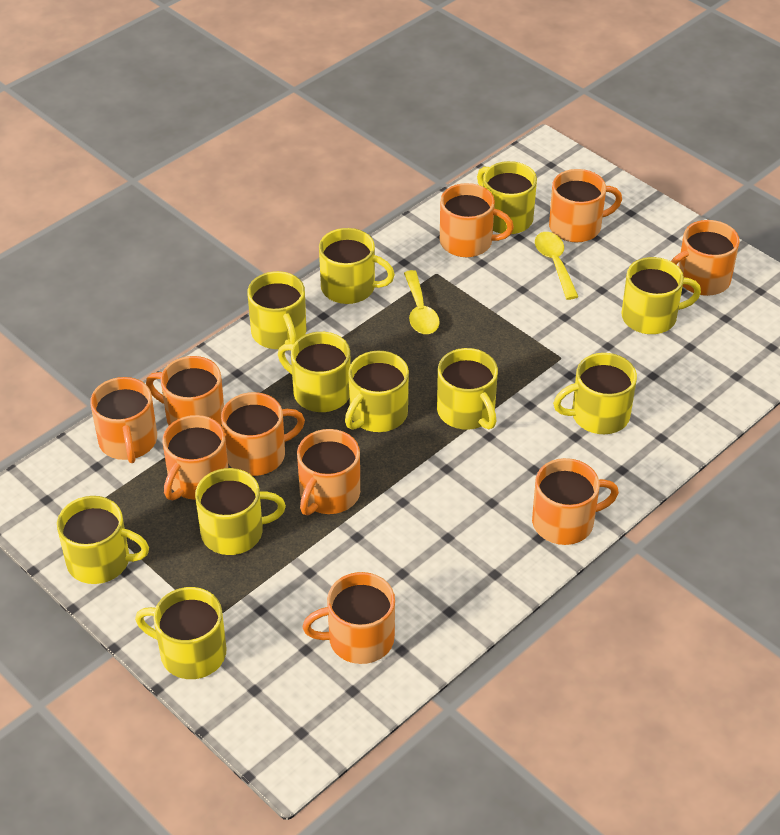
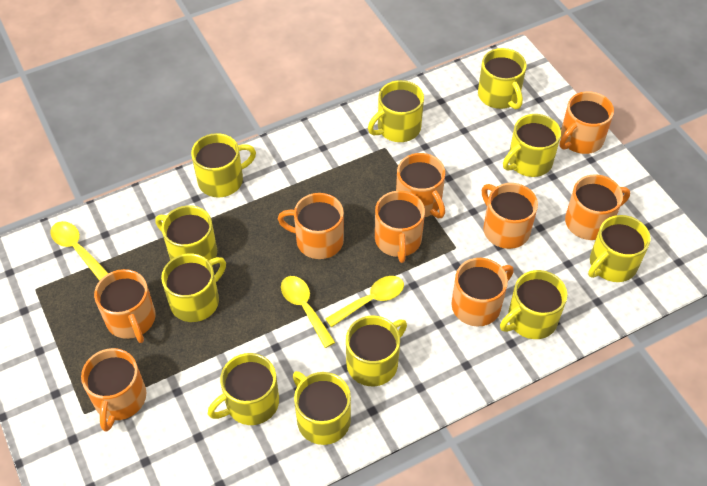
orange mug: [90,377,157,463] [146,356,224,425] [162,415,228,500] [221,392,305,476] [297,429,360,515] [302,572,395,664] [440,183,514,257] [532,458,619,545] [549,169,622,242] [671,220,740,296] = 10 -> [81,348,147,432] [94,269,156,343] [278,193,344,259] [375,191,425,263] [396,153,445,218] [452,258,514,327] [482,183,538,249] [559,91,614,154] [565,174,630,240] = 9
yellow spoon: [404,270,440,334] [535,232,578,300] = 2 -> [50,221,109,281] [281,276,335,348] [325,276,404,328] = 3

